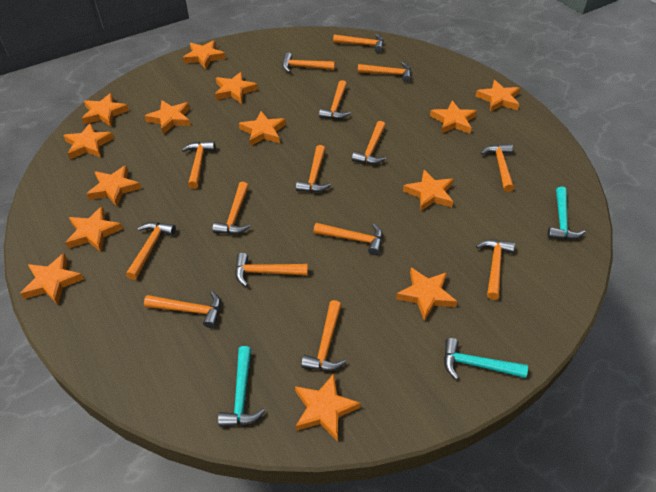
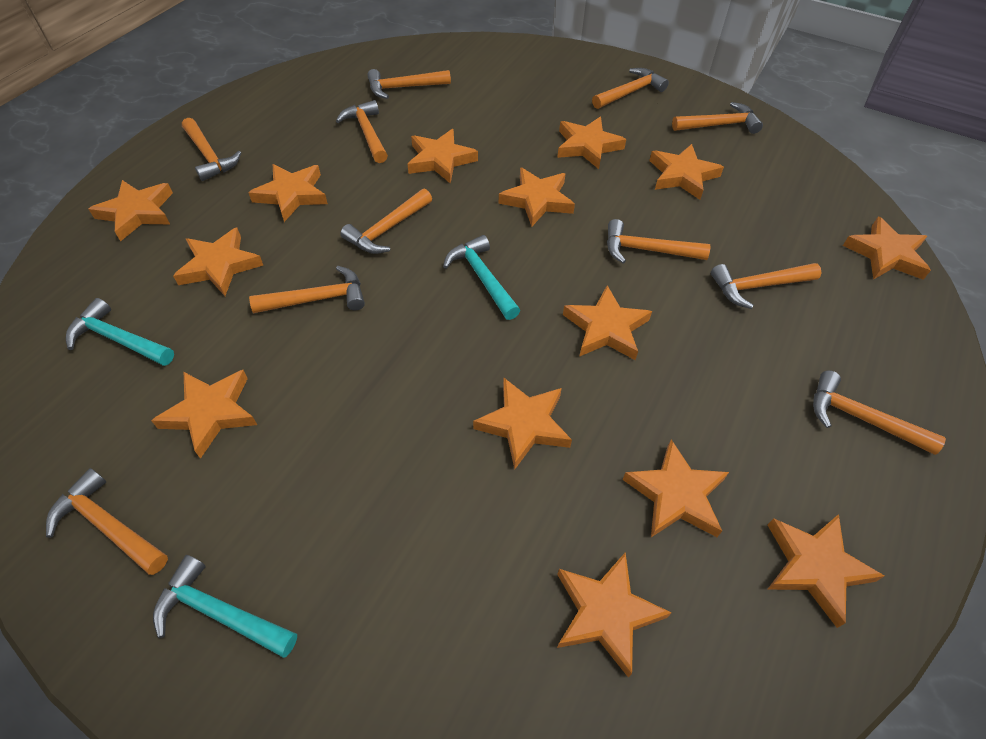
orange hammer: [126,222,176,280] [144,291,221,328] [182,141,215,189] [212,182,251,234] [235,253,308,287] [282,52,335,73] [296,145,331,192] [301,300,346,371] [314,223,383,255] [319,80,351,119] [333,34,384,53] [352,121,386,164] [358,62,411,82] [476,240,515,300] [481,144,514,192] = 15 -> [46,468,168,575] [182,118,241,181] [249,266,365,313] [336,100,388,163] [340,188,432,254] [367,69,451,99] [592,68,669,109] [607,219,710,263] [672,102,763,134] [711,263,822,309] [813,371,946,455] = 11

